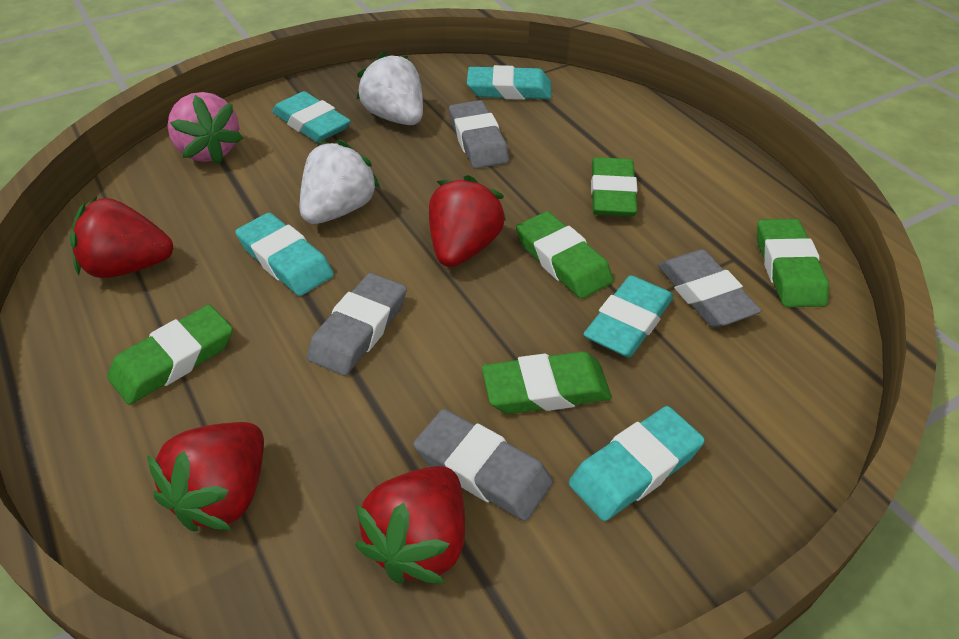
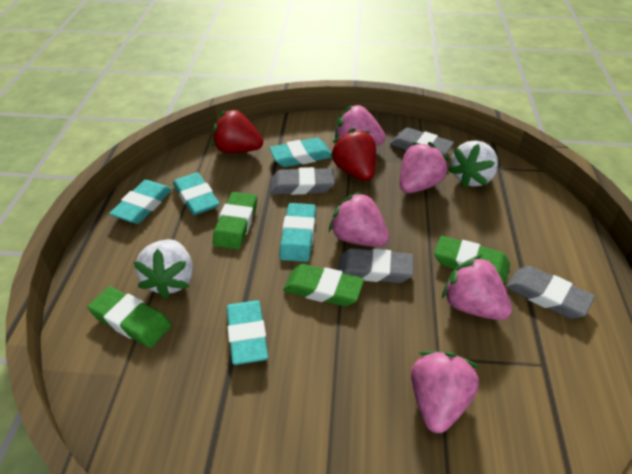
green eraser: [107,305,233,405] [482,351,612,414] [516,211,614,299] [591,157,638,217] [757,219,829,307] = 5 -> [88,287,172,348] [212,192,257,250] [283,264,364,307] [434,236,510,283] = 4
pink strawberry: [167,92,243,165] = 1 -> [329,191,389,247] [335,104,386,146] [400,142,449,193] [411,351,480,433] [442,255,512,320] = 5
red strawberry: [70,197,173,278] [147,422,264,532] [355,466,465,584] [429,175,506,267] = 4 -> [212,109,263,153] [330,128,376,181] = 2

